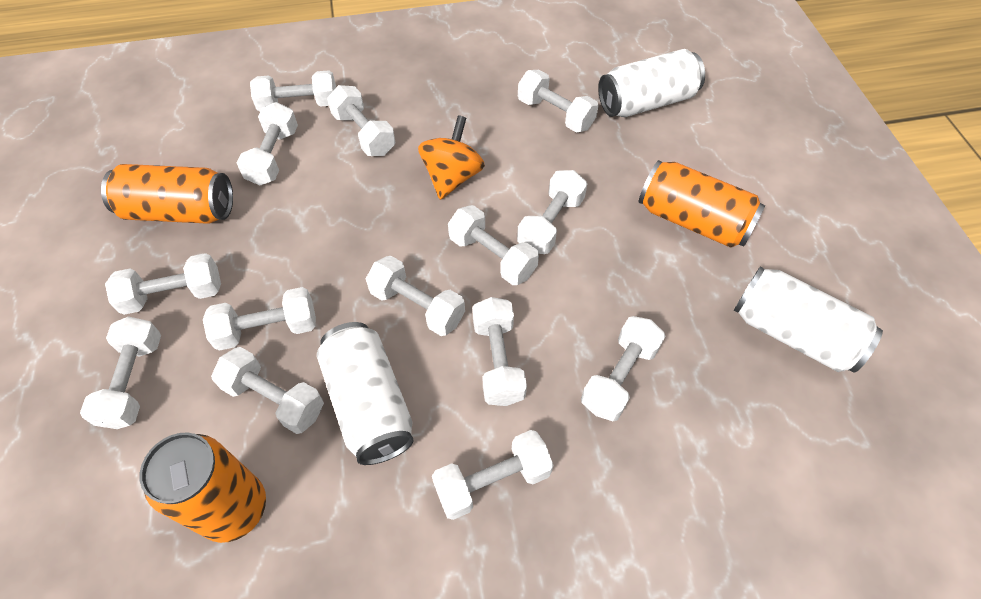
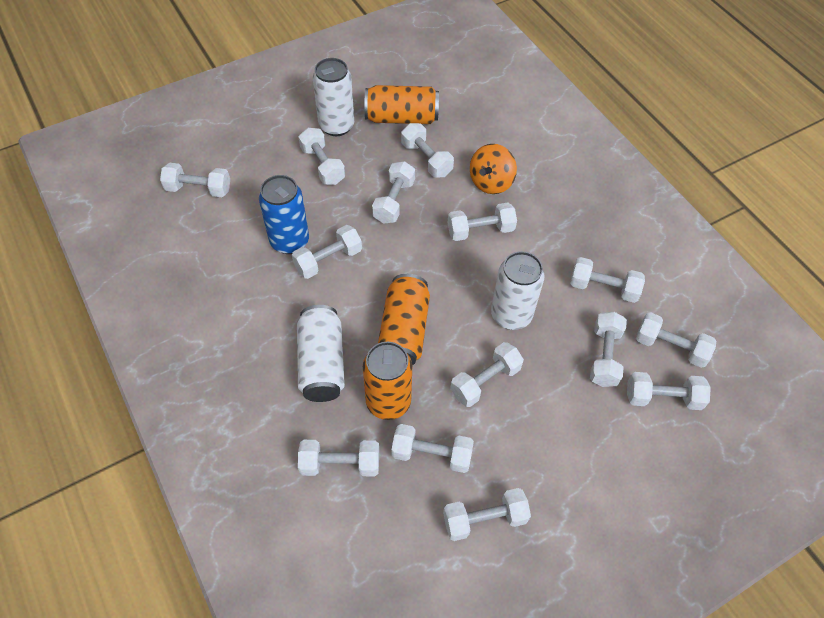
blue can: none = 0 -> [259,175,309,254] = 1

